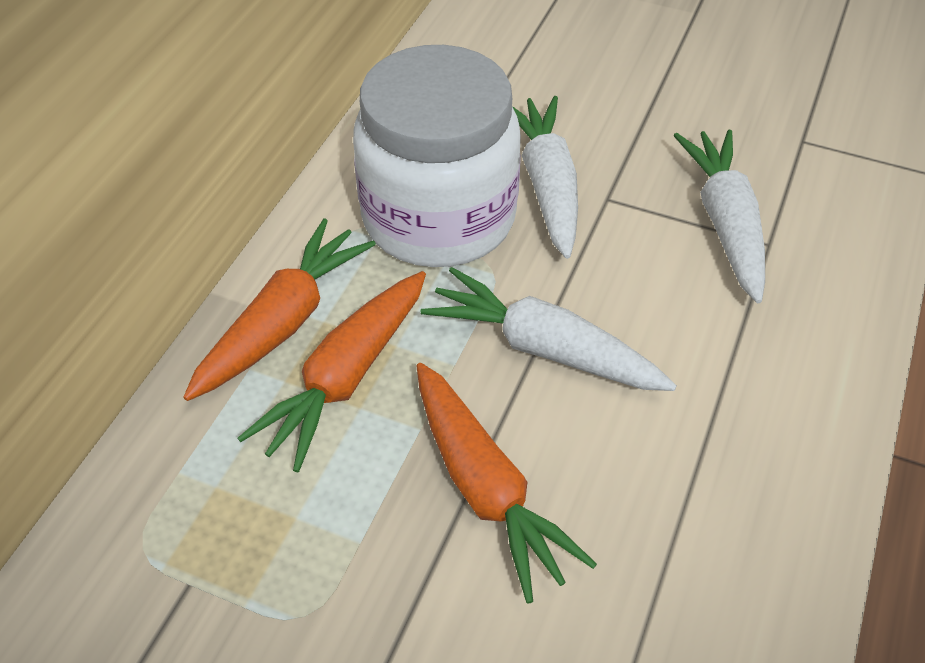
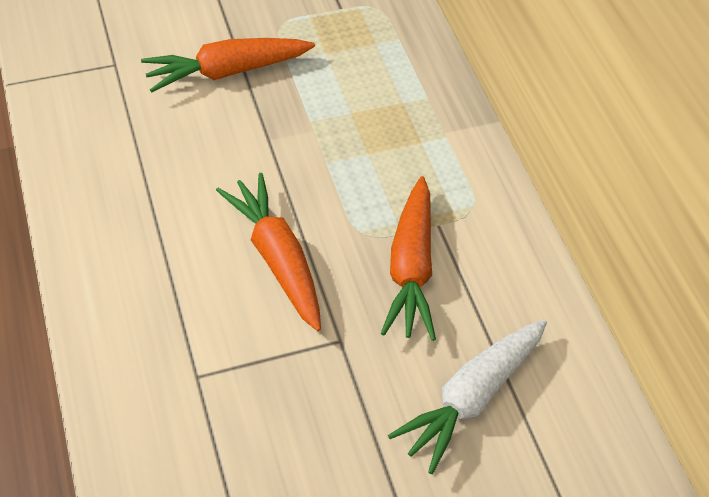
white carrot: [421,267,677,391] [512,96,578,259] [674,130,765,303] = 3 -> [388,319,547,474] = 1
white jar: [353,45,521,267] = 1 -> none = 0

